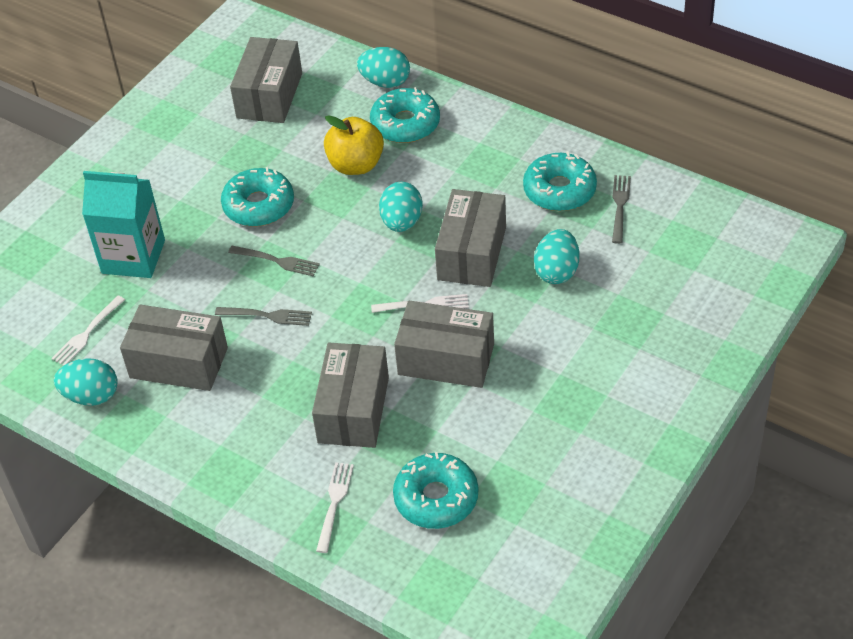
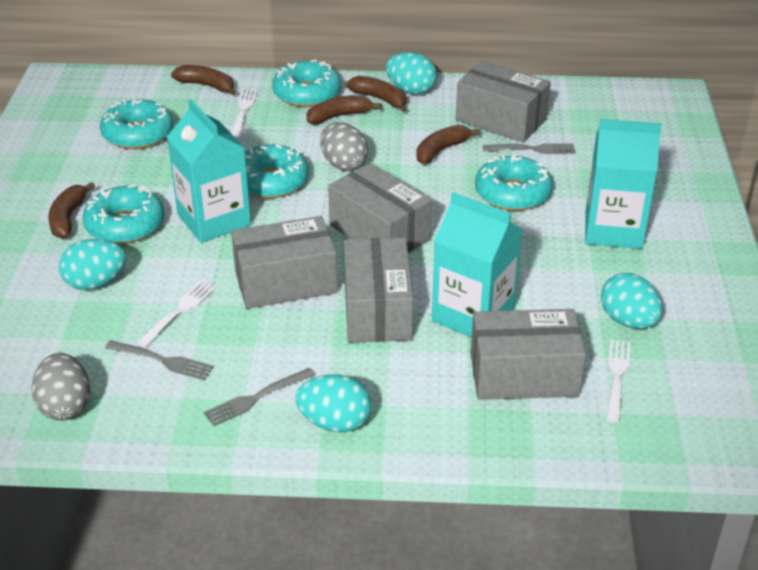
brown banana: none = 0 -> [48,182,95,239] [171,65,236,95] [306,95,382,124] [346,76,407,112] [416,125,480,164] = 5
grey egg: none = 0 -> [32,353,90,421] [321,122,368,171] = 2
turquoise carton: [82,171,165,278] = 1 -> [167,99,251,243] [432,192,522,338] [585,119,662,249] = 3
turquoise donut: [221,167,294,227] [370,87,440,143] [393,452,478,529] [523,151,597,211] = 4 -> [83,184,164,244] [100,98,173,149] [245,144,309,198] [272,60,341,107] [475,154,553,211] = 5
yellow apple: [324,115,384,175] = 1 -> none = 0

